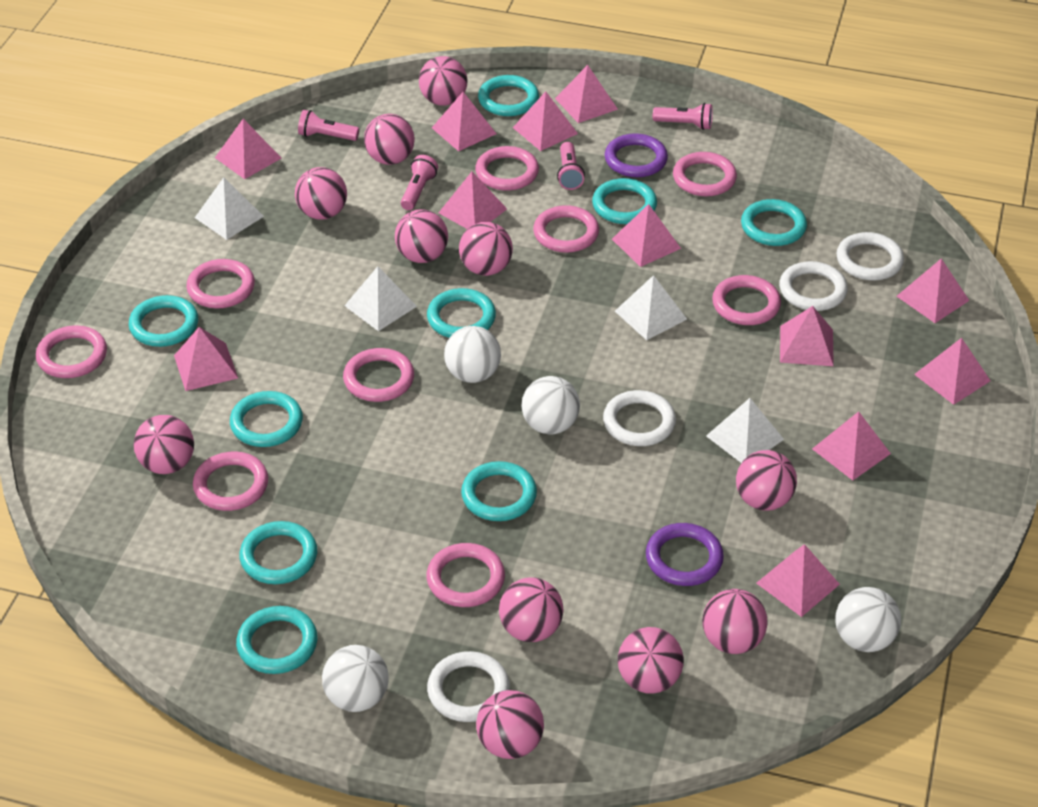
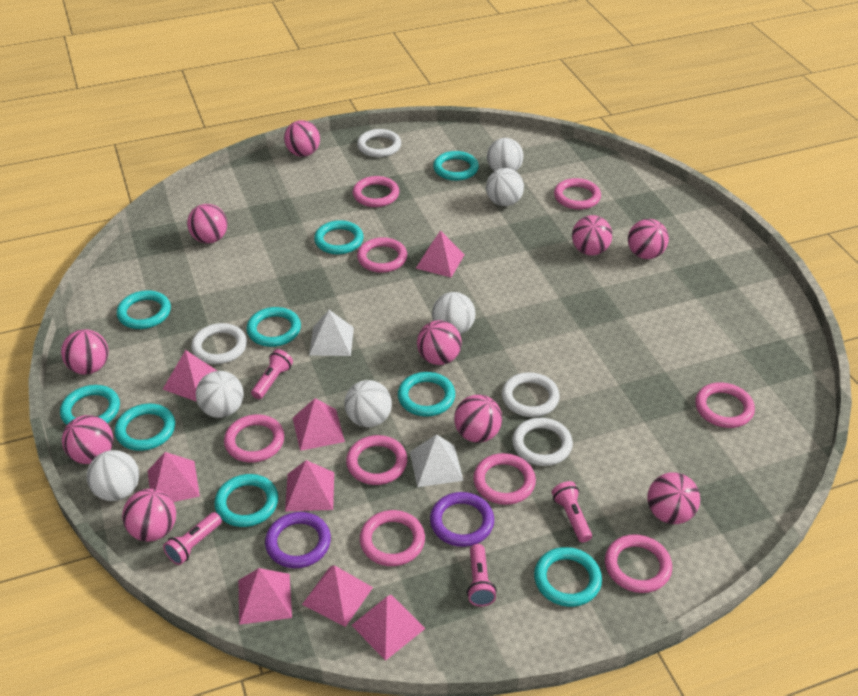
pink ball: [134,415,194,474] [295,167,347,220] [364,114,415,165] [395,210,448,263] [419,56,467,106] [459,222,513,276] [476,690,544,759] [499,577,564,642] [618,627,684,694] [702,589,768,654] [736,450,797,511] = 11 -> [61,329,109,374] [62,415,113,464] [122,489,176,542] [187,204,228,243] [284,120,320,157] [417,320,462,365] [454,394,502,443] [572,215,612,255] [628,219,669,259] [647,472,700,524] = 10
pink pyramid: [174,327,238,391] [215,119,281,179] [432,92,496,151] [439,172,507,229] [513,91,578,151] [555,65,618,123] [612,204,681,267] [756,544,840,617] [780,306,834,366] [812,411,891,480] [896,258,970,323] [914,338,990,405] = 12 -> [148,452,200,502] [163,350,217,402] [239,568,292,625] [285,460,334,511] [293,398,345,451] [302,565,373,627] [351,595,426,661] [416,230,464,277] = 8
white ball: [322,645,389,712] [444,326,501,383] [521,376,580,434] [835,587,901,652] = 4 -> [87,450,139,501] [196,371,244,418] [344,380,392,427] [432,292,475,334] [486,168,524,206] [487,138,523,171] = 6
white pyramid: [195,177,264,240] [344,266,417,331] [615,275,687,340] [706,398,784,463] = 4 -> [309,310,354,356] [410,434,464,487] = 2

